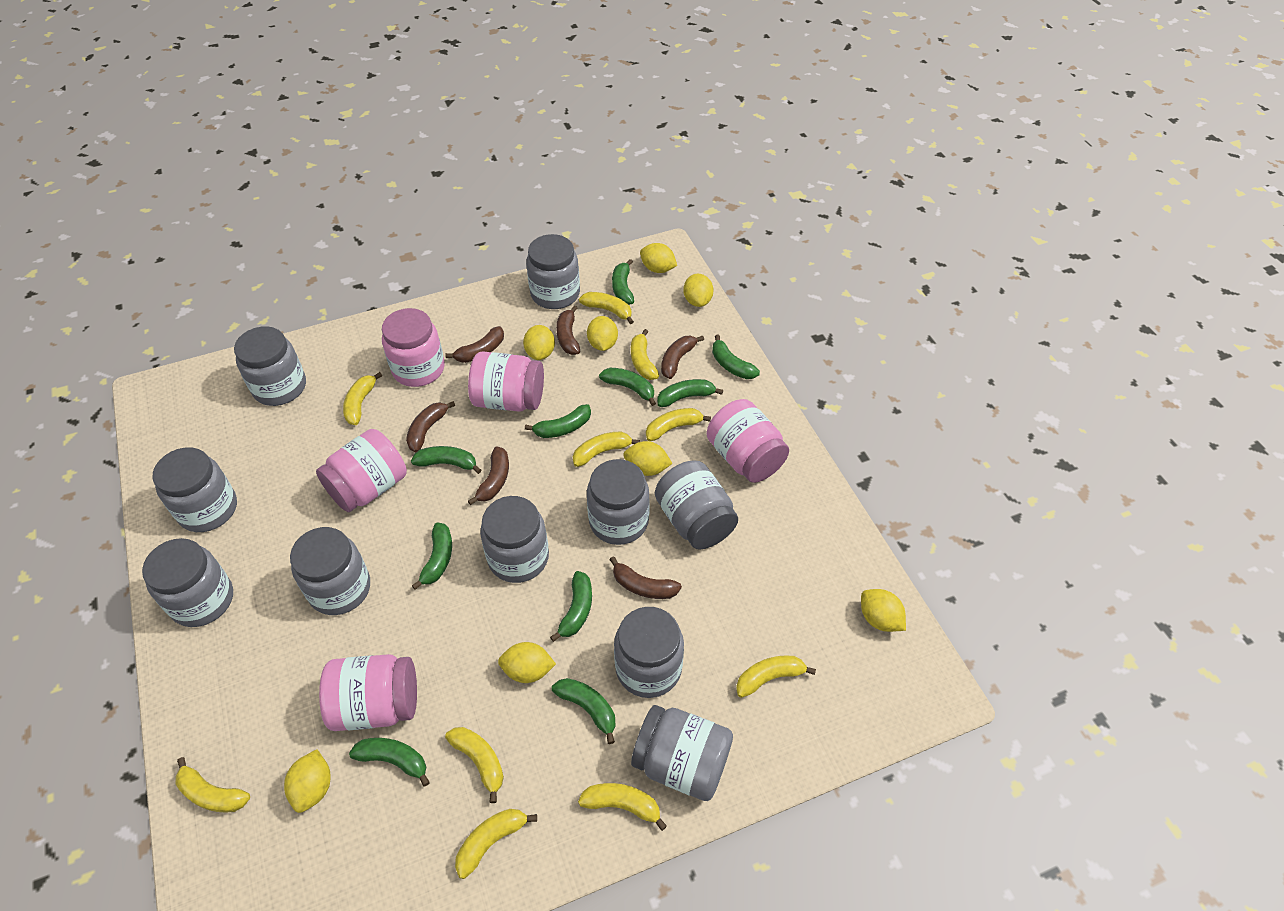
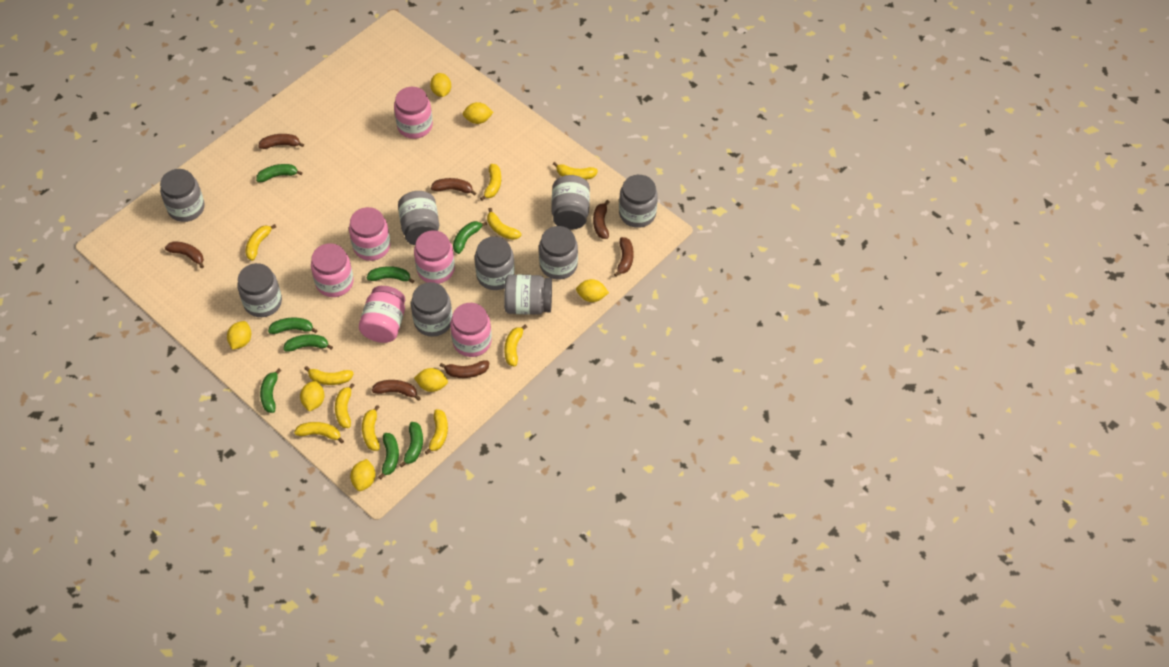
brown banana: [406,401,455,452] [445,326,504,363] [468,446,509,505] [556,306,580,355] [609,556,682,599] [661,336,704,379] = 6 -> [165,242,204,268] [258,134,304,149] [372,380,421,401] [431,178,476,196] [440,361,489,378] [593,200,610,239] [614,237,634,277] = 7
green banana: [349,738,430,787] [411,446,481,474] [412,522,452,590] [525,404,591,438] [550,571,592,642] [552,678,616,744] [599,368,656,406] [612,259,634,305] [657,379,723,407] [712,335,760,379] = 10 -> [256,164,303,182] [260,369,281,413] [268,318,318,334] [283,334,333,352] [367,266,414,284] [379,433,399,479] [400,422,423,467] [453,221,487,254] = 8
grey jar: [142,538,233,627] [153,447,237,532] [234,326,306,406] [290,527,370,615] [480,496,549,583] [526,234,580,309] [587,459,650,545] [614,607,684,698] [631,705,733,801] [655,461,738,550] = 10 -> [160,169,205,222] [237,263,282,317] [398,191,439,245] [411,282,452,337] [475,236,515,290] [504,274,552,315] [539,226,578,280] [551,175,590,230] [619,175,658,228] = 9
pink jar: [316,429,407,512] [319,654,417,731] [382,308,445,387] [468,351,544,412] [707,399,789,483] = 5 -> [311,243,354,297] [349,207,391,261] [359,286,405,343] [394,87,433,139] [414,230,455,284] [450,303,492,357] = 6
yellow lemon: [284,749,331,813] [498,642,556,683] [523,325,555,360] [587,316,618,351] [624,441,673,476] [640,243,677,273] [683,274,714,307] [861,589,906,632] = 8 -> [227,321,251,350] [300,381,325,411] [350,459,376,491] [414,368,448,392] [430,73,451,97] [463,102,493,124] [576,279,609,302] = 7

